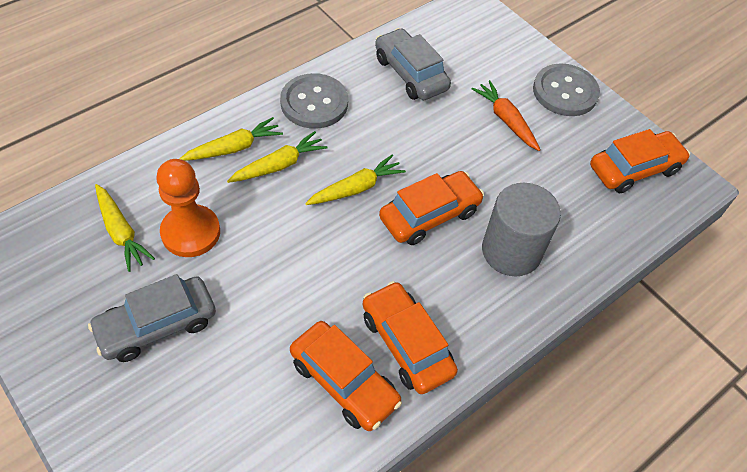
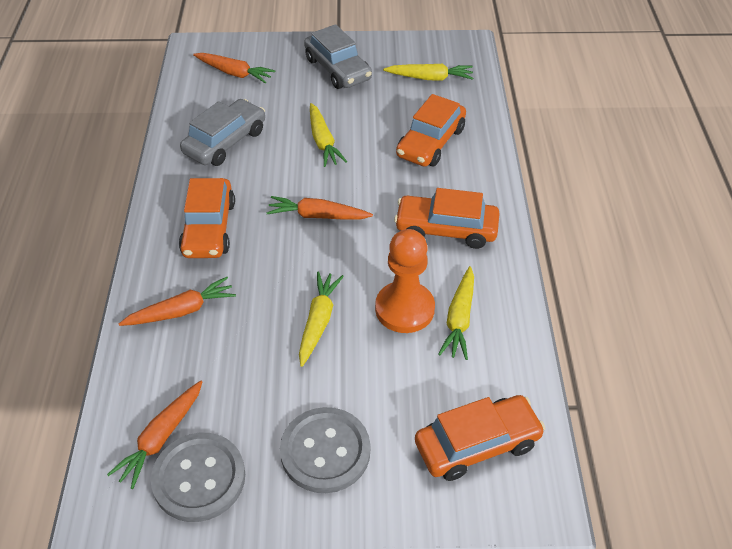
grey cylinder: [482,183,561,276] = 1 -> none = 0
orange carrot: [472,80,541,151] = 1 -> [107,381,203,489] [119,277,236,326] [193,53,276,83] [266,196,373,219] = 4

